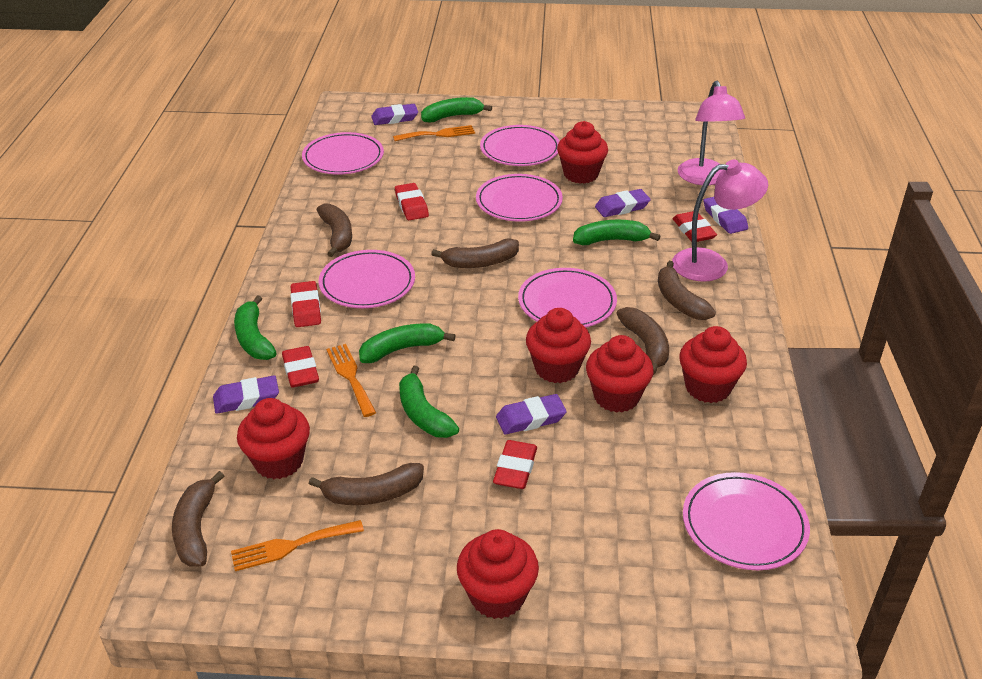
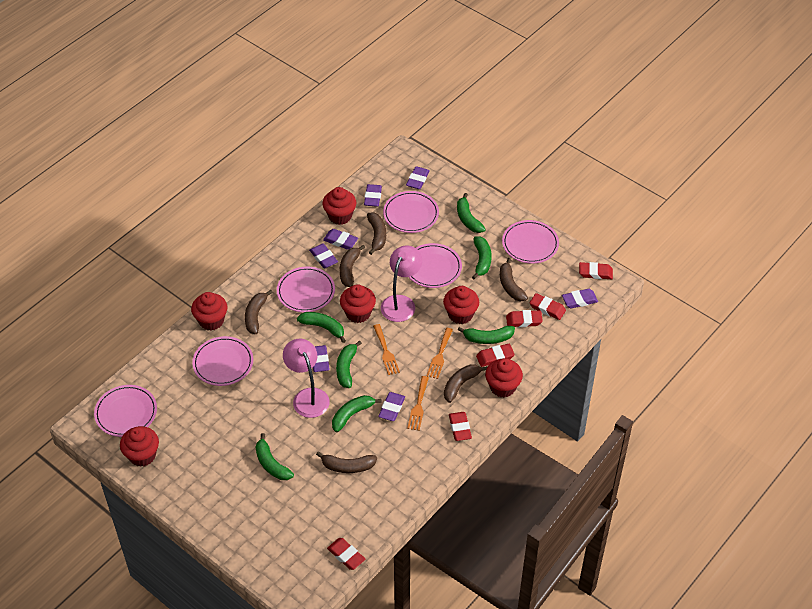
green banana: [234,295,277,360] [359,324,456,363] [399,366,459,438] [421,97,492,122] [573,220,661,245] = 5 -> [255,433,294,480] [297,312,346,343] [332,395,382,432] [336,340,362,388] [457,193,486,233] [458,326,515,344] [472,236,492,279] = 7
purple eraser: [213,375,279,414] [371,104,418,125] [496,394,567,434] [595,189,651,217] [704,197,748,234] = 5 -> [309,244,338,268] [313,345,329,372] [323,229,358,250] [364,184,382,207] [378,392,405,421] [406,166,430,189] [562,289,598,308] = 7
red eraser: [282,346,319,388] [290,281,321,327] [395,183,429,220] [493,440,537,489] [673,211,717,242] = 5 -> [327,538,365,570] [449,412,472,441] [476,344,515,367] [506,310,543,327] [529,293,566,320] [579,262,613,279] = 6

